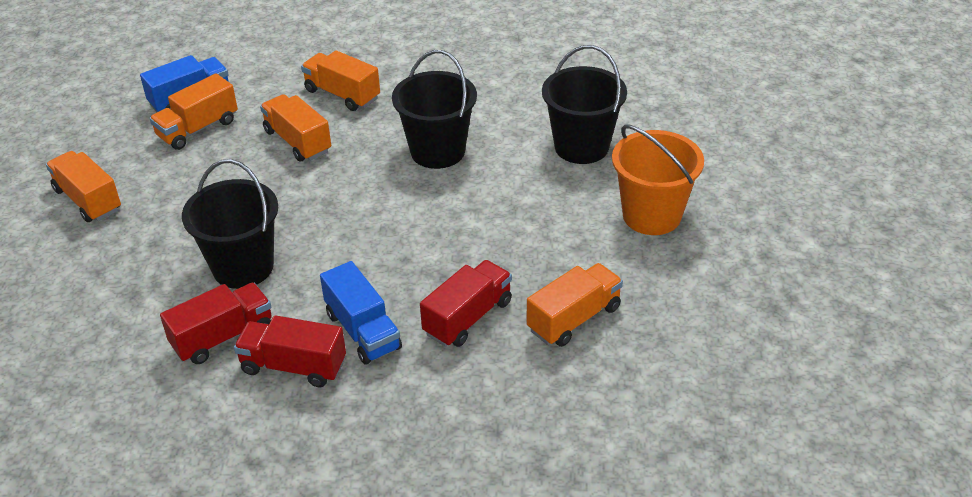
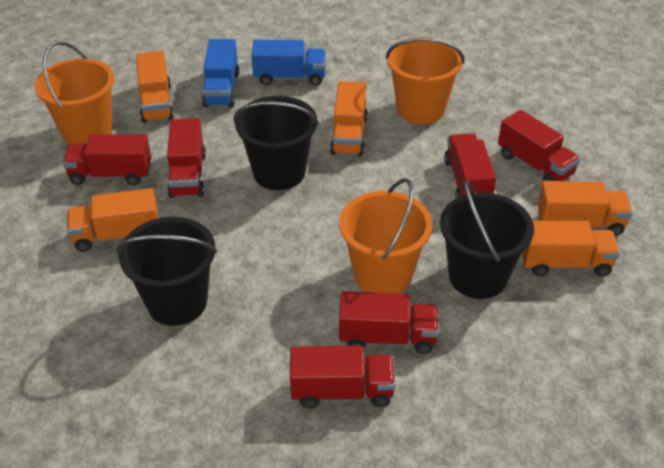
orange bucket: [612,125,704,235] = 1 -> [34,41,114,145] [340,178,433,293] [386,37,465,124] = 3
red truck: [160,283,272,364] [234,315,346,387] [420,260,512,347] = 3 -> [62,134,151,185] [167,118,206,198] [290,346,396,409] [339,291,439,354] [444,133,496,198] [498,110,581,181] = 6

